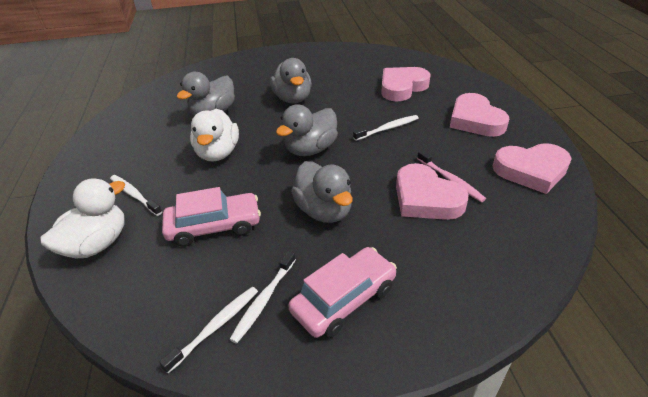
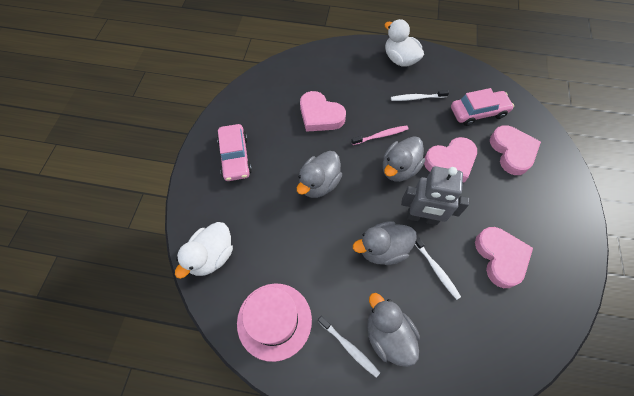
grey robot: none = 0 -> [401,166,469,225] = 1
pink hat: none = 0 -> [237,284,312,362] = 1
white toothbrush: [110,175,162,216] [159,287,258,373] [229,251,296,344] [353,115,418,141] = 4 -> [318,316,380,378] [391,90,449,101] [415,235,461,300] = 3

